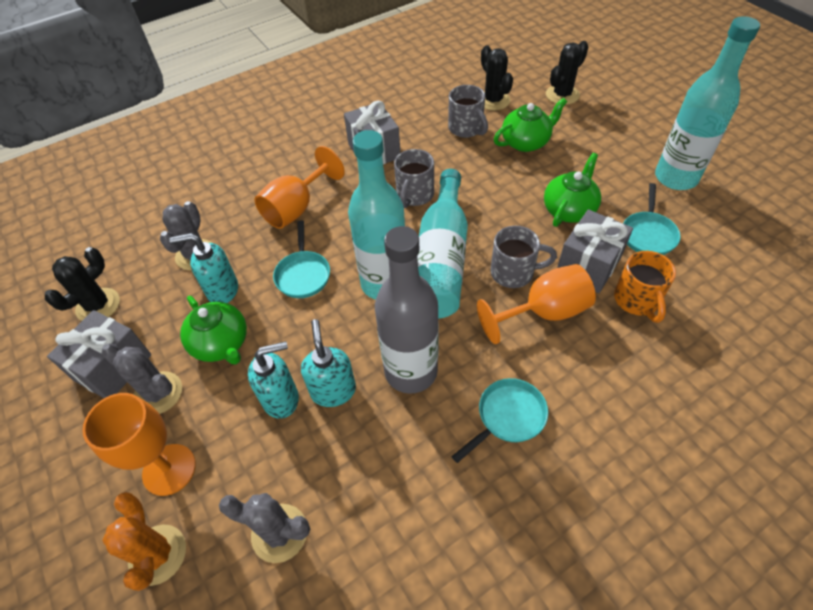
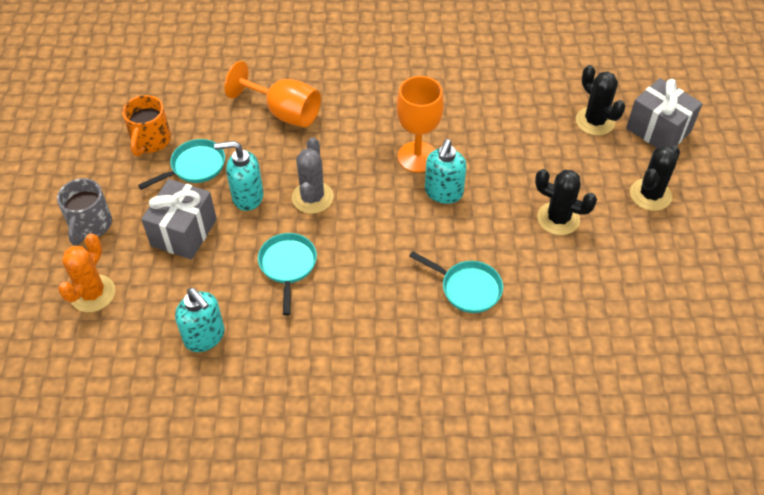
green teapot: [180,296,247,364] [494,98,567,152] [544,153,601,227] = 3 -> none = 0
grey bottle: [375,226,439,394] = 1 -> none = 0
grey cactus: [101,344,182,414] [160,201,212,270] [219,493,310,563] = 3 -> [292,137,333,214] = 1
grey gift: [47,310,151,398] [344,101,400,164] [557,209,633,293] = 3 -> [141,179,217,260] [626,78,703,148] = 2
grey mug: [394,149,434,208] [448,85,488,138] [490,226,557,288] = 3 -> [57,178,112,245] = 1
orange goblet: [82,393,196,496] [254,146,345,229] [477,264,596,344] = 3 -> [224,61,321,128] [397,76,444,172] = 2
turquoise bottle: [348,130,405,300] [417,169,468,319] [655,16,760,190] = 3 -> none = 0

